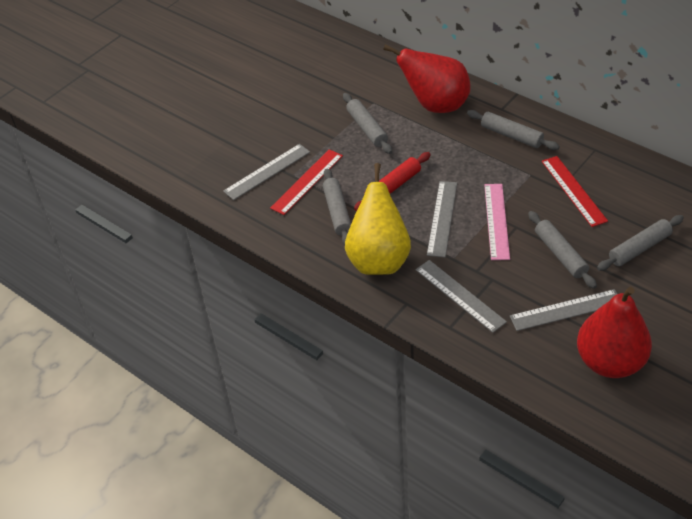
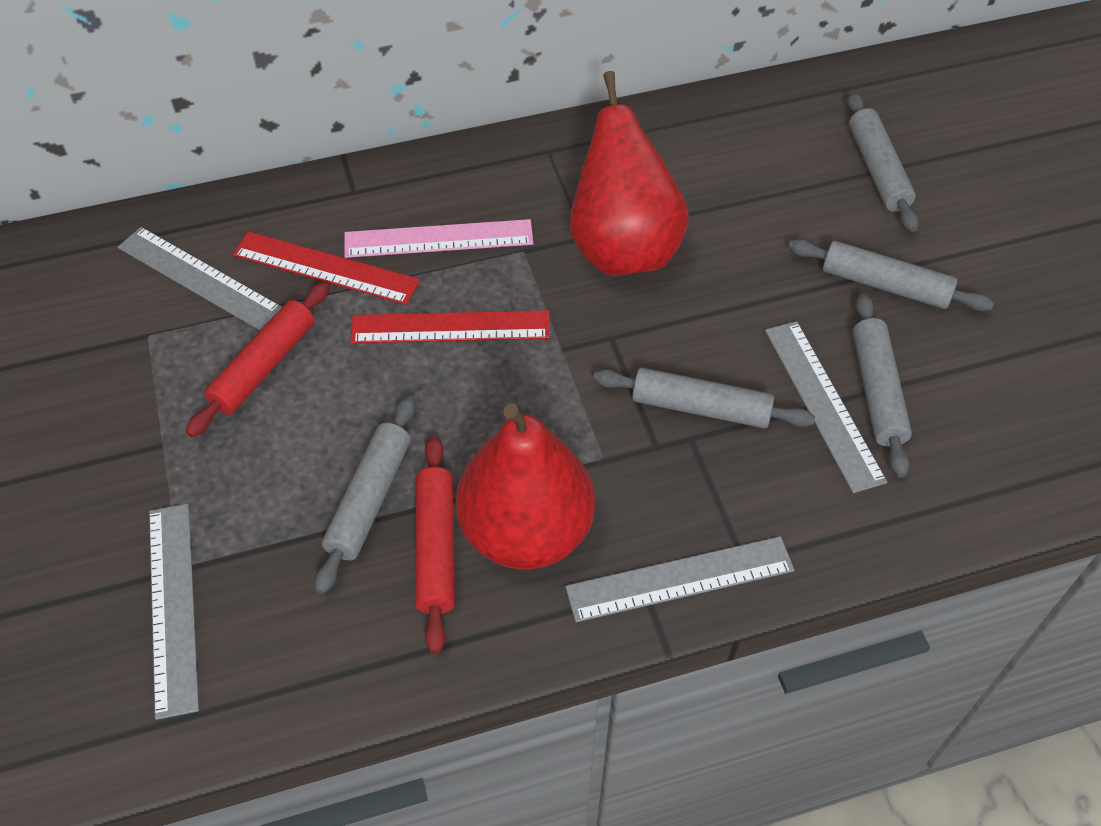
red rolling pin: [354,152,431,211] = 1 -> [186,282,329,437] [415,436,455,654] = 2
yellow pear: [345,163,411,275] = 1 -> none = 0

